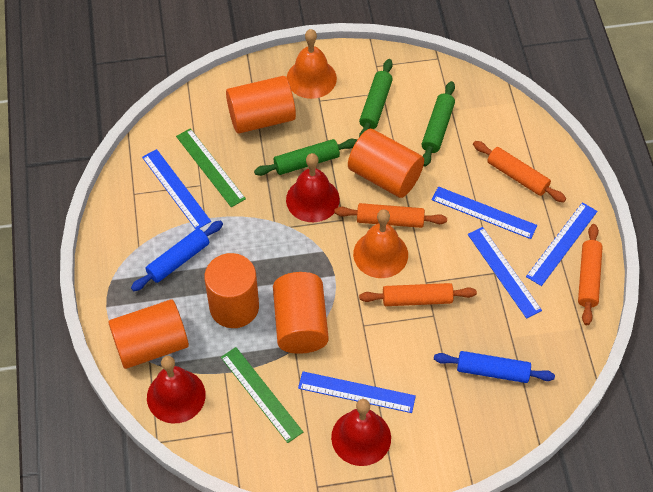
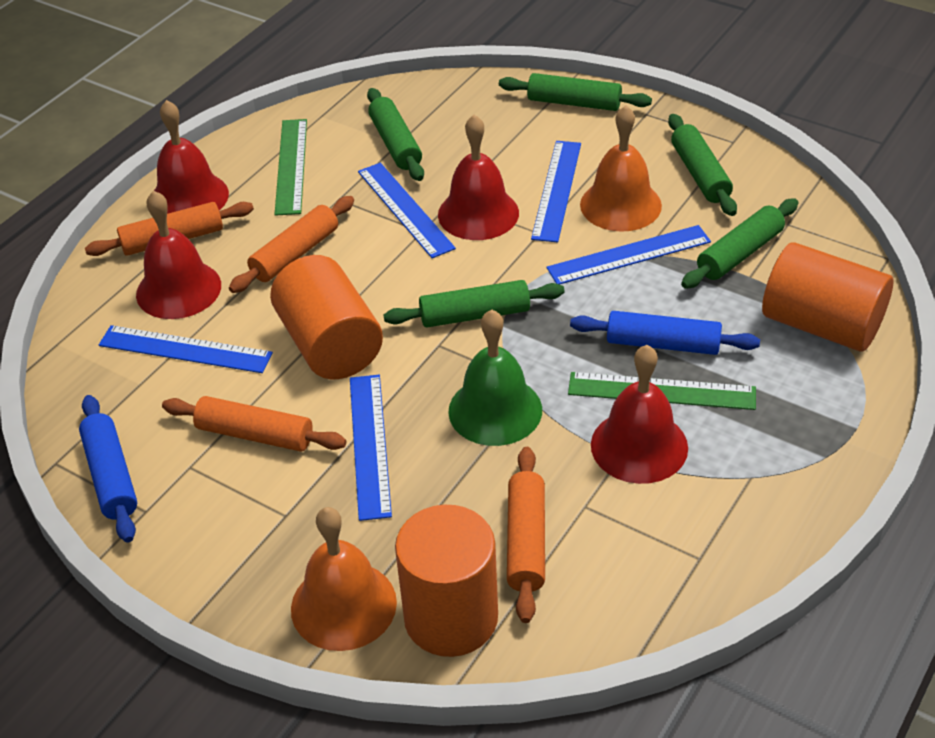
green bell: none = 0 -> [448,309,542,446] = 1
green rolling pin: [254,139,357,176] [359,59,393,137] [422,81,455,167] = 3 -> [367,88,424,181] [383,280,565,328] [499,73,652,111] [668,114,737,216] [681,199,798,289] = 5
orange cylinder: [108,299,189,369] [204,253,259,328] [226,76,296,133] [273,272,329,354] [348,129,424,198] = 5 -> [270,255,383,379] [395,505,498,657] [762,242,893,352] = 3
red bell: [147,356,206,424] [286,153,340,222] [331,399,391,466] = 3 -> [136,190,221,319] [154,100,229,214] [438,115,519,240] [591,345,688,484] = 4

